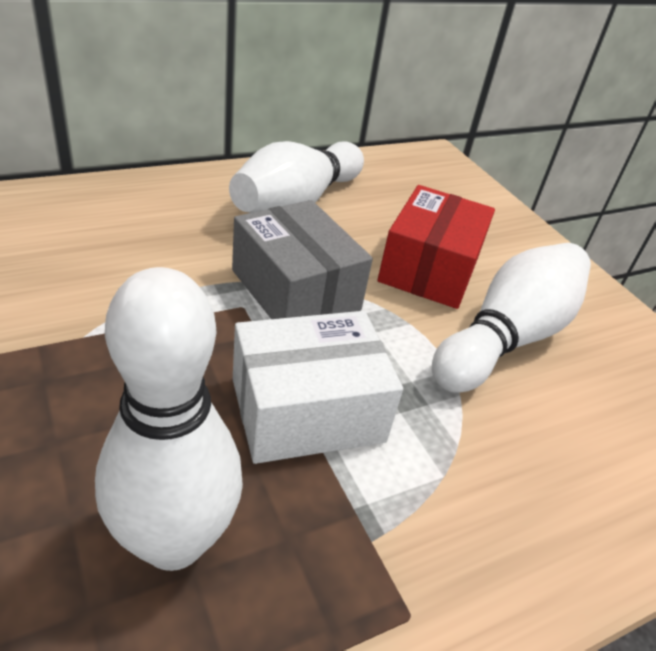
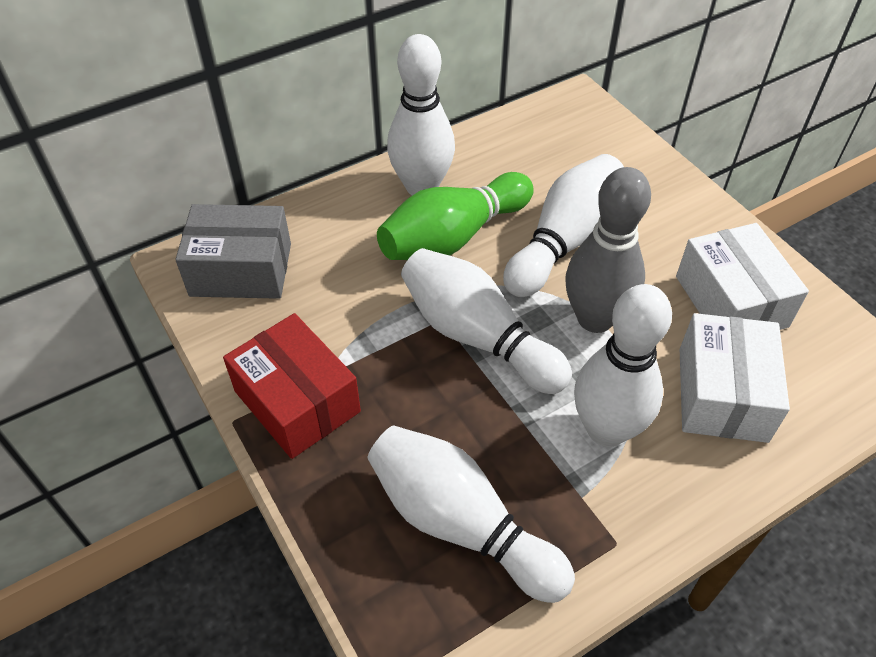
green bowling pin: none = 0 -> [377,172,534,260] = 1
grey bowling pin: none = 0 -> [565,167,651,333] = 1
white bowling pin: [95,267,243,571] [229,141,364,213] [432,243,591,393] = 3 -> [367,425,575,603] [387,34,455,195] [401,248,572,394] [503,154,624,297] [574,284,672,447] = 5
white box: [233,311,403,464] = 1 -> [676,223,809,330] [680,313,790,443] = 2

